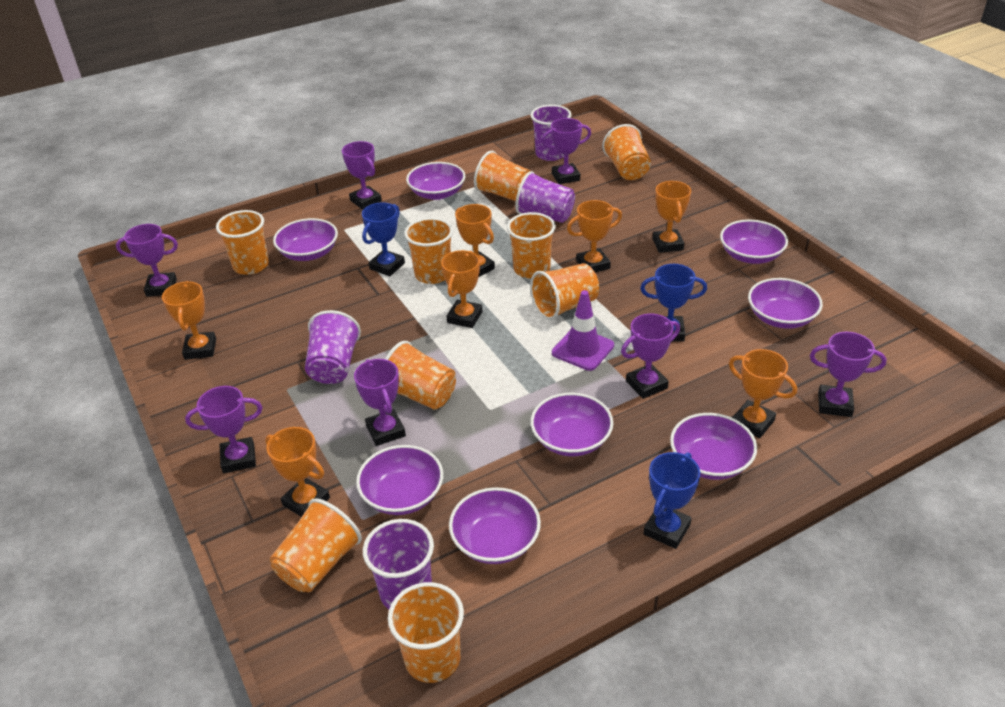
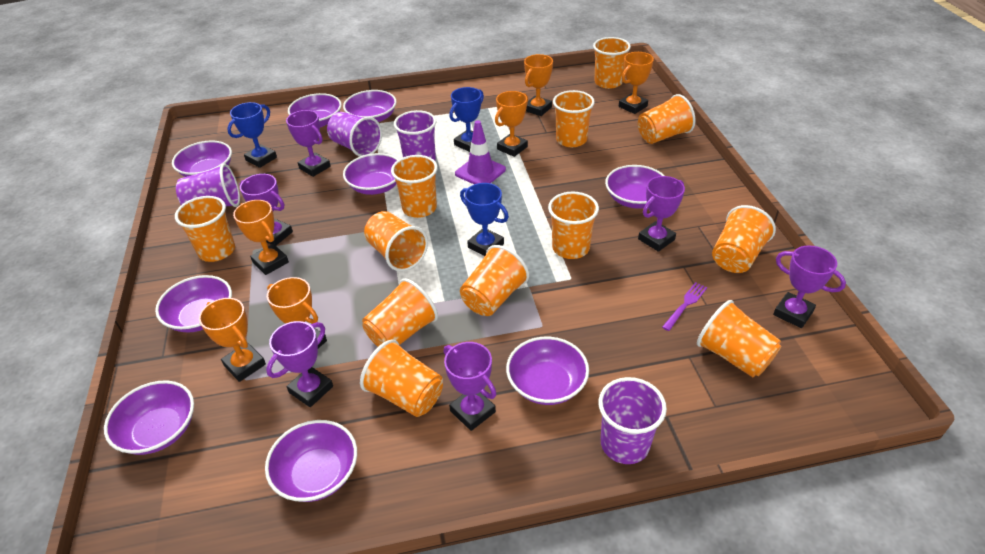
orange cup: [216,210,269,275] [270,498,362,592] [385,341,456,410] [388,582,464,683] [404,218,453,284] [474,151,530,201] [507,212,556,278] [530,263,599,320] [602,124,651,180] = 9 -> [175,196,235,262] [360,339,443,417] [362,278,438,347] [364,211,428,272] [391,155,438,218] [460,245,529,316] [548,192,599,259] [553,90,595,147] [593,37,631,89] [638,94,696,144] [697,300,781,377] [712,205,776,273] = 12
orange trophy: [162,281,216,360] [265,427,330,517] [441,250,483,328] [455,204,495,277] [567,200,622,273] [652,181,691,253] [729,349,797,438] = 7 -> [199,298,266,382] [233,200,289,275] [267,277,327,348] [495,91,528,157] [524,54,553,116] [619,52,654,114] = 6
purple bowl: [273,218,338,261] [356,445,443,515] [406,162,465,200] [449,487,541,564] [531,393,613,456] [670,413,757,480] [720,220,788,264] [748,278,823,329] = 8 -> [104,381,194,455] [155,275,232,333] [172,140,232,177] [265,420,357,502] [288,93,342,127] [343,90,397,122] [343,153,399,195] [506,337,589,405] [605,165,665,209] = 9
purple fork: none = 0 -> [662,282,707,331] = 1
purple trophy: [116,224,178,297] [185,386,262,473] [342,141,382,210] [354,359,406,446] [541,118,591,184] [621,314,680,399] [810,332,886,417] = 7 -> [240,174,293,246] [266,321,333,407] [286,110,331,177] [444,342,496,431] [638,176,685,252] [773,245,846,328] = 6

